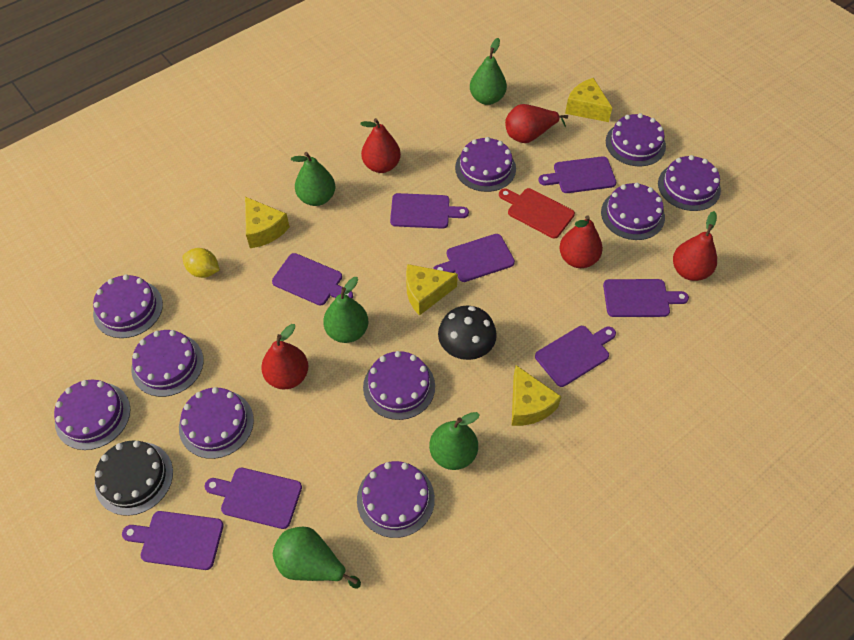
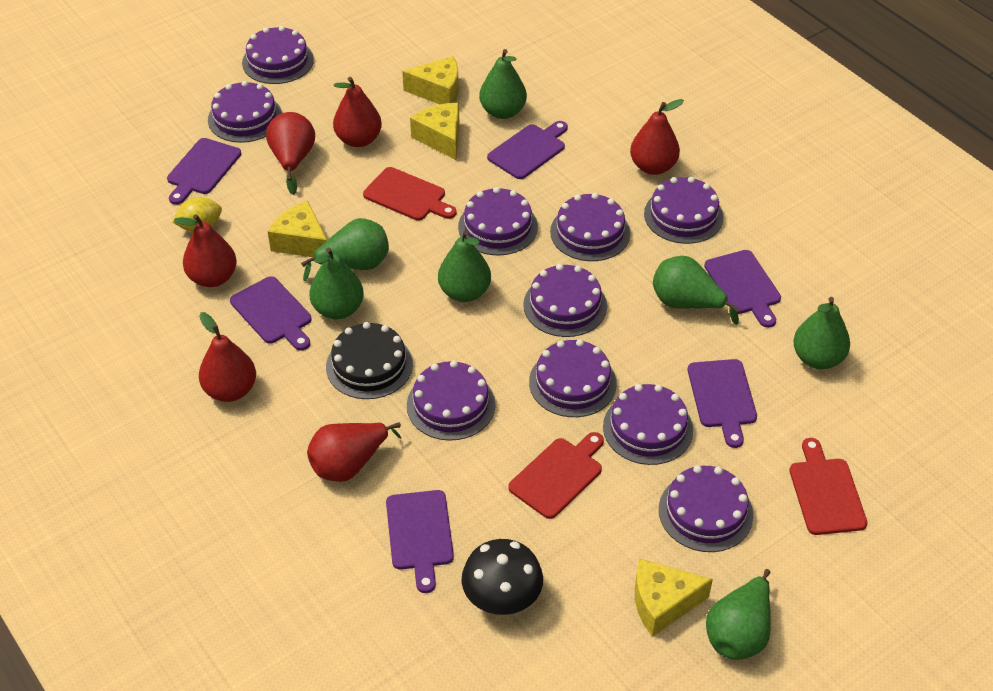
green pear: [273,527,361,588] [291,152,335,206] [323,277,368,343] [429,412,480,470] [470,38,507,105] = 5 -> [301,218,389,281] [309,248,364,319] [438,230,491,302] [479,49,527,119] [653,256,740,325] [706,569,771,660] [793,297,850,369] = 7
purple cutting board: [122,511,224,570] [204,468,302,529] [272,253,353,306] [390,193,469,229] [433,234,515,282] [535,326,616,387] [539,156,616,193] [603,279,689,317] = 8 -> [167,138,241,205] [230,276,312,351] [386,490,454,593] [487,121,568,179] [688,359,757,448] [704,250,781,328] = 6
red cutting board: [499,188,575,239] = 1 -> [363,167,457,221] [508,432,604,519] [789,438,868,535] = 3
red pear: [261,324,309,389] [360,118,401,173] [505,104,568,143] [559,215,603,268] [673,211,717,281] = 5 -> [174,214,237,287] [199,312,256,402] [266,112,315,195] [307,422,401,482] [333,77,382,147] [630,99,684,175] = 6

